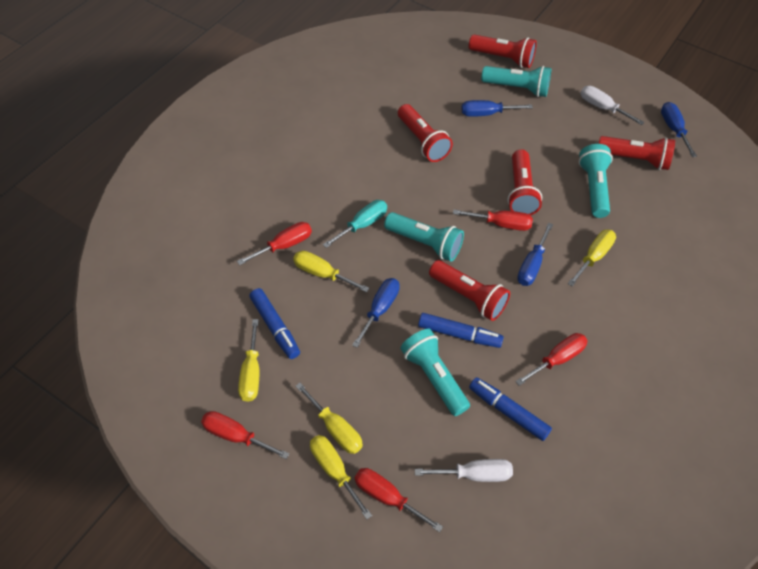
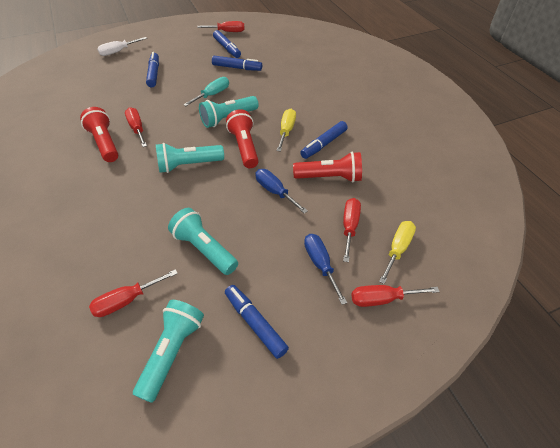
blue marker: [249,288,300,359] [418,313,504,348] [469,377,552,441] = 3 -> [146,52,159,87] [212,56,262,71] [213,30,241,58] [225,285,289,359] [300,121,348,159] = 5
blue screwdriver: [352,278,400,348] [461,100,533,117] [517,223,553,286] [661,102,697,157] = 4 -> [255,169,308,214] [304,234,347,305] = 2
red flashlight: [398,104,453,162] [429,260,510,321] [469,34,537,68] [507,149,542,216] [599,136,675,170] = 5 -> [80,107,118,162] [226,109,258,168] [293,152,362,182] = 3
white screwdriver: [415,459,513,482] [581,86,645,125] = 2 -> [97,37,147,56] = 1
yellow screwdriver: [238,319,259,402] [293,251,369,292] [295,383,363,454] [310,435,372,520] [568,230,616,287] = 5 -> [276,109,296,152] [379,221,416,284] = 2

